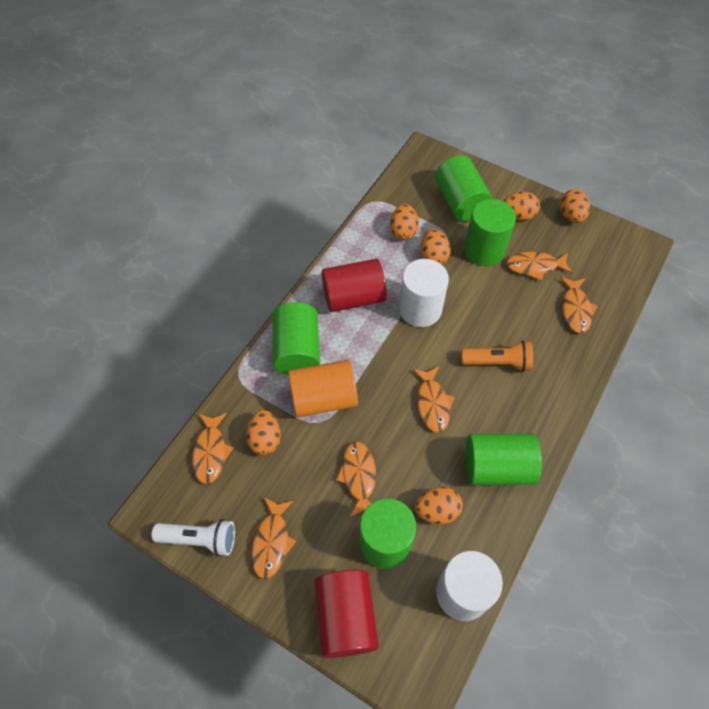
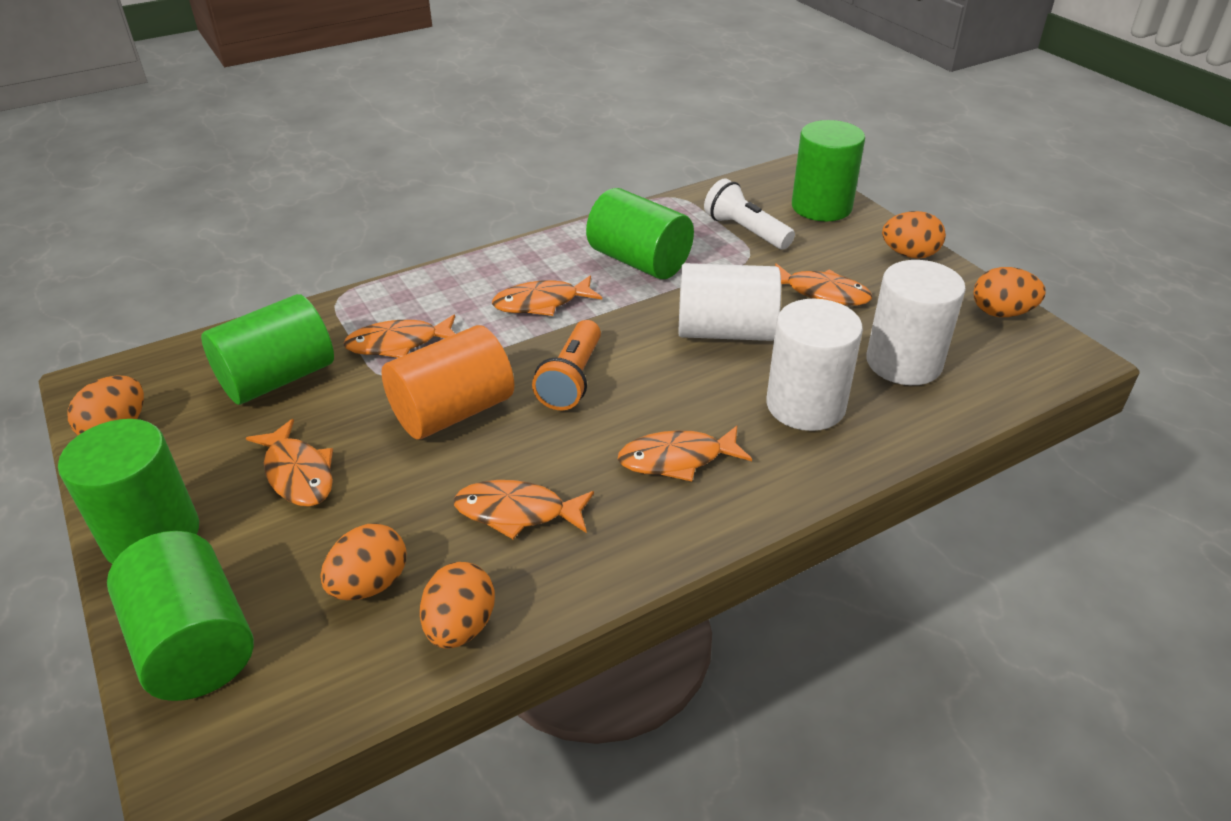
orange egg: [246,410,281,455] [390,204,419,240] [415,487,463,524] [421,229,451,265] [504,192,540,221] [560,189,590,223] = 6 -> [68,376,144,435] [320,523,406,600] [420,562,495,649] [882,211,946,258] [974,267,1046,317] = 5
red cylinder: [314,570,379,658] [322,259,387,312] = 2 -> none = 0
white cylinder: [399,259,449,327] [436,551,503,621] = 2 -> [678,263,781,341] [766,299,863,431] [866,260,966,385] = 3

